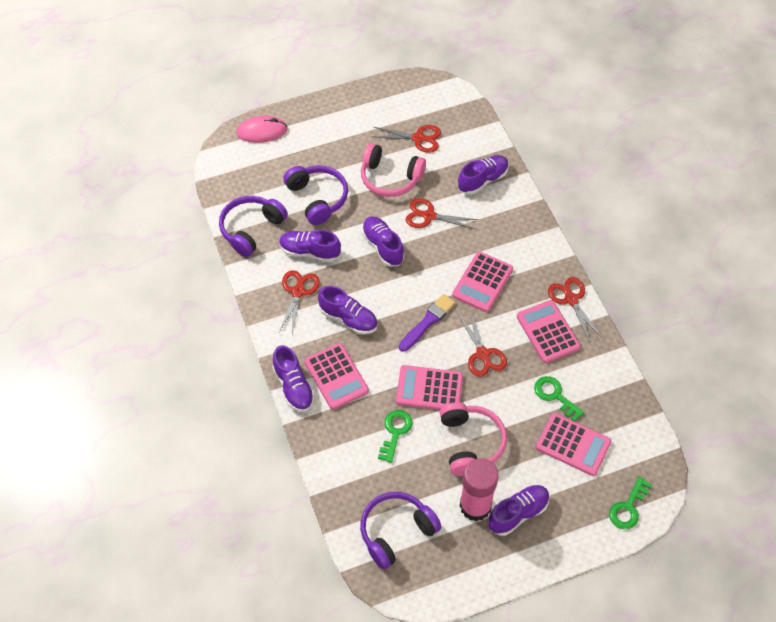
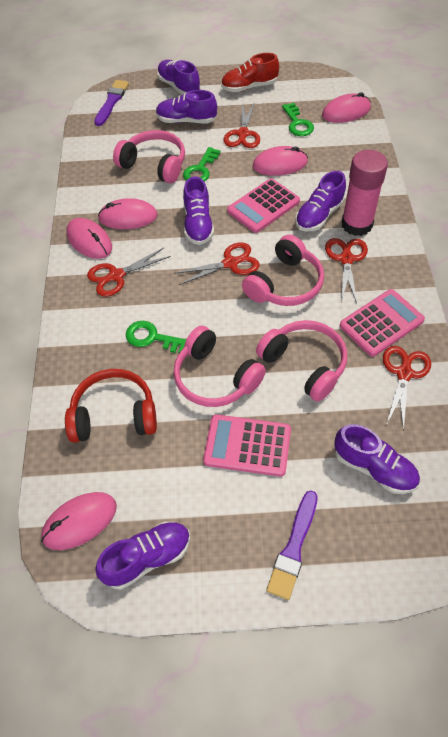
pink calculator: [305,343,369,410] [396,365,463,410] [452,252,513,312] [517,300,581,363] [536,413,611,476] = 5 -> [203,414,291,477] [227,179,300,233] [340,289,425,357] = 3
pink headphones: [361,143,426,197] [440,402,507,476] = 2 -> [113,130,185,184] [173,326,266,407] [242,235,324,306] [256,320,347,402] = 4
pink mouse: [236,116,287,143] = 1 -> [41,492,117,550] [66,218,112,259] [98,198,158,229] [253,146,308,176] [322,92,371,123] = 5
purple brush: [399,294,455,352] = 1 -> [94,80,129,126] [267,491,318,600] = 2
purple headphones: [219,196,288,257] [283,165,348,225] [360,492,442,569] = 3 -> none = 0
red headphones: none = 0 -> [65,369,157,443] = 1
red shoe: none = 0 -> [221,53,279,92] = 1

